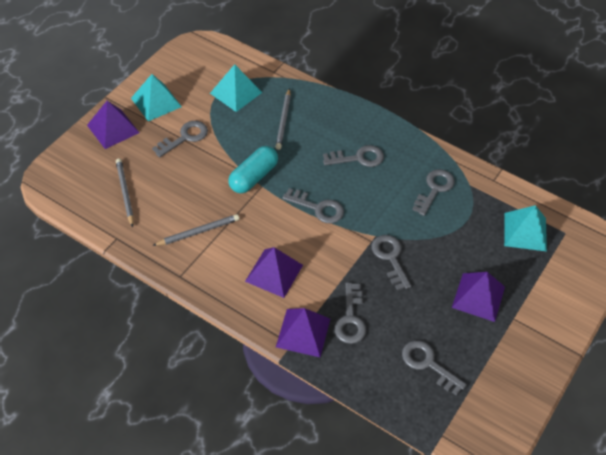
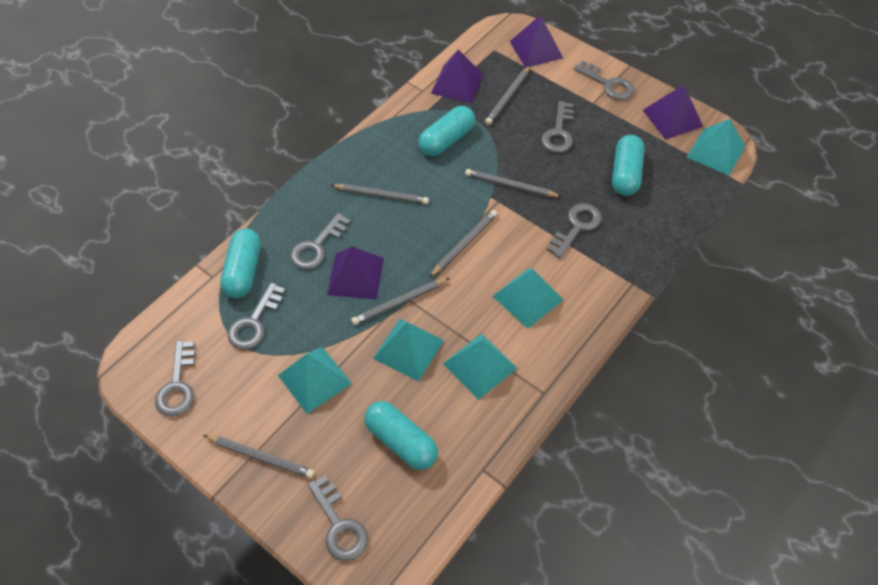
grey pencil: [116,159,134,227] [152,214,239,246] [276,88,291,150] = 3 -> [203,435,314,479] [331,184,429,205] [351,278,450,325] [429,210,498,278] [465,169,562,197] [485,66,530,125] = 6
turquoise capsule: [228,146,278,193] = 1 -> [220,229,261,298] [364,401,438,470] [418,106,475,156] [612,135,645,196] = 4
turquoise pyramid: [131,74,182,121] [210,64,263,112] [504,205,547,251] = 3 -> [278,347,352,414] [373,319,444,382] [443,333,517,400] [493,268,563,329] [687,119,746,176] = 5

